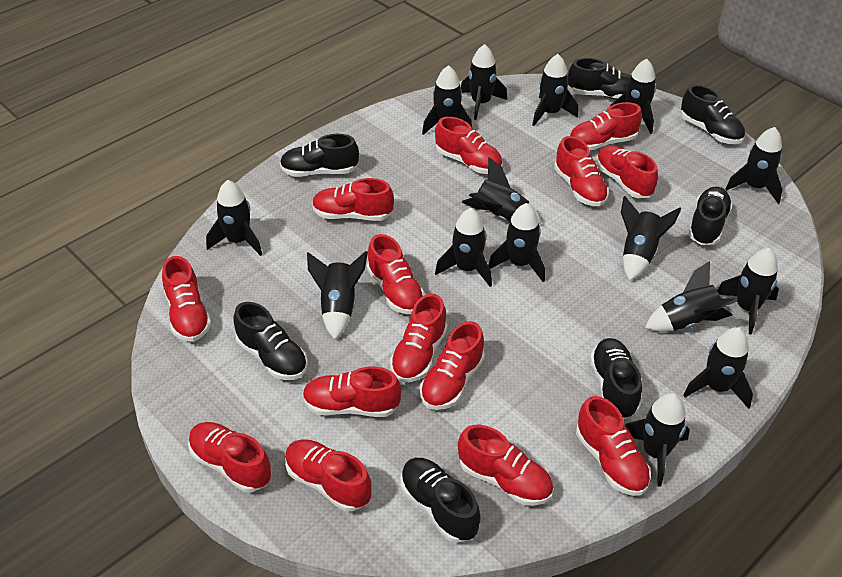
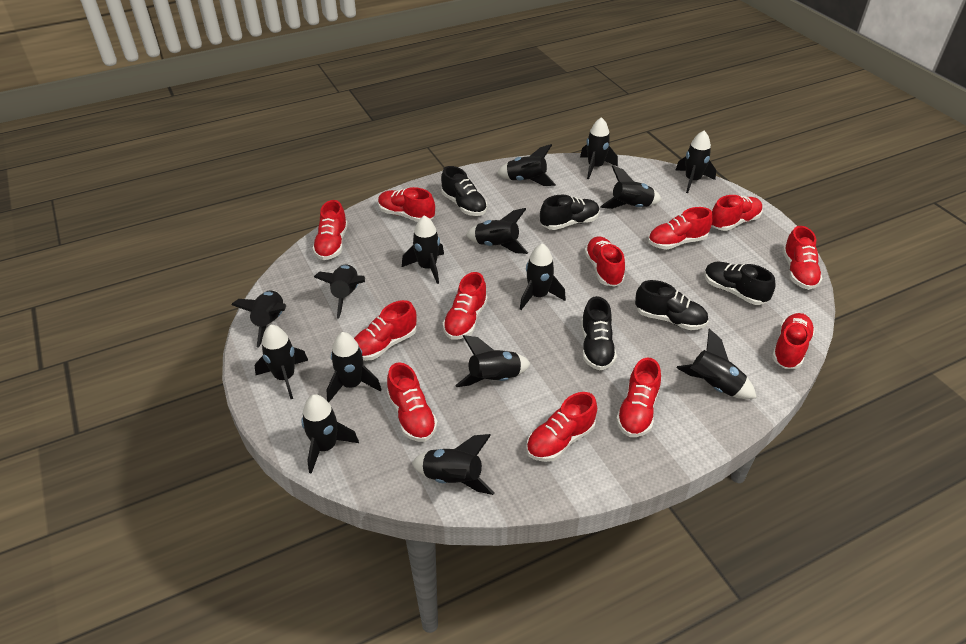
black shoe: [233,302,308,380] [280,134,359,177] [401,458,481,543] [568,58,631,100] [590,338,642,419] [681,85,745,144] [688,187,732,245] = 7 -> [441,166,487,216] [540,195,600,230] [581,296,617,370] [635,280,709,330] [704,262,775,305] = 5
red shoe: [162,256,211,342] [188,422,272,492] [285,439,372,511] [303,366,402,417] [312,178,394,221] [367,234,425,314] [390,294,447,382] [420,321,485,410] [435,117,503,174] [458,425,553,506] [554,136,609,206] [569,102,642,150] [576,396,651,496] [596,145,658,198] = 14 -> [312,200,348,260] [354,300,416,361] [378,187,435,222] [387,362,438,442] [443,272,488,340] [526,392,597,462] [584,236,625,287] [616,358,661,437] [648,207,713,250] [712,195,763,231] [772,313,815,369] [783,226,823,290] = 12

